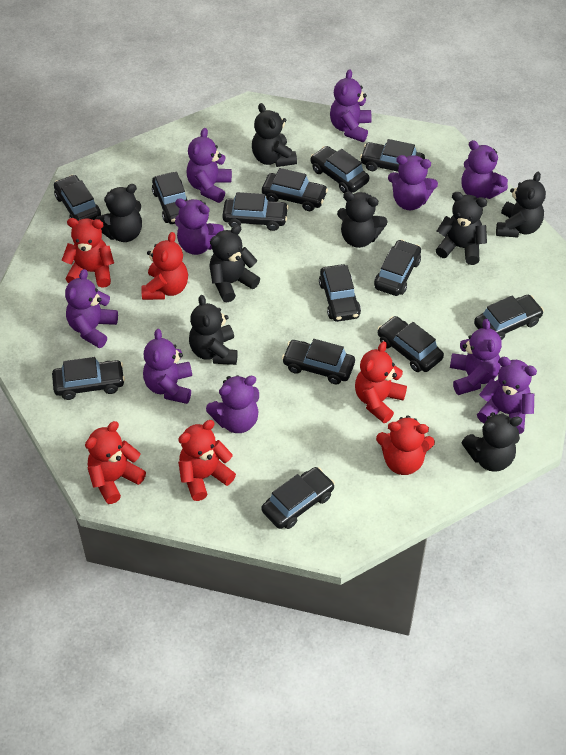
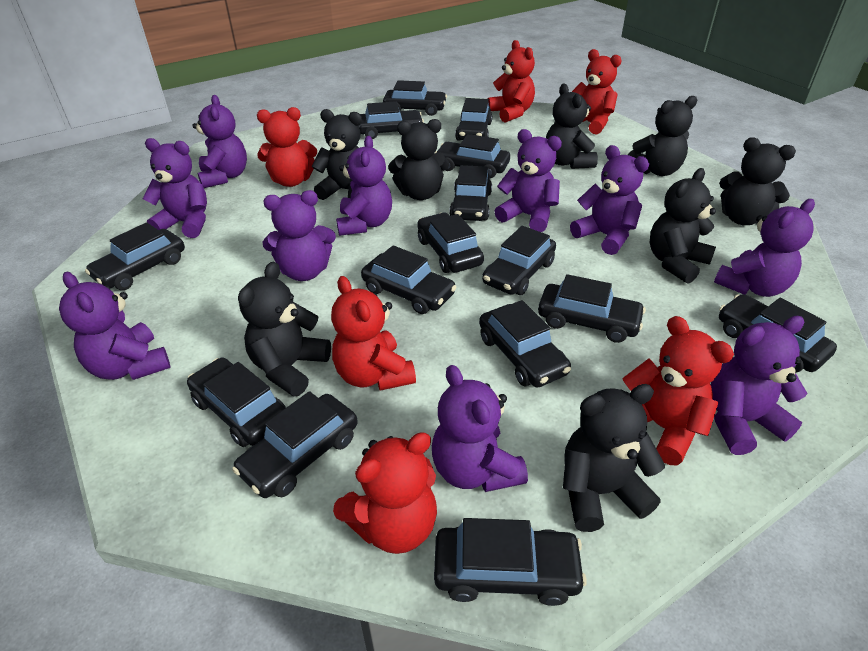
black car: [52,357,125,400] [54,175,101,221] [152,172,188,224] [222,192,289,231] [261,467,335,529] [262,168,328,211] [282,339,355,385] [310,146,369,193] [319,264,361,322] [360,139,425,172] [374,239,421,296] [377,316,444,372] [474,295,544,340] = 13 -> [85,222,185,290] [187,358,286,447] [232,391,358,498] [358,101,424,139] [361,245,457,314] [383,80,447,116] [417,213,484,273] [434,518,587,606] [435,134,510,178] [449,165,492,221] [455,98,492,141] [479,300,571,388] [482,226,556,295] [538,274,646,343] [719,294,837,373] = 15

